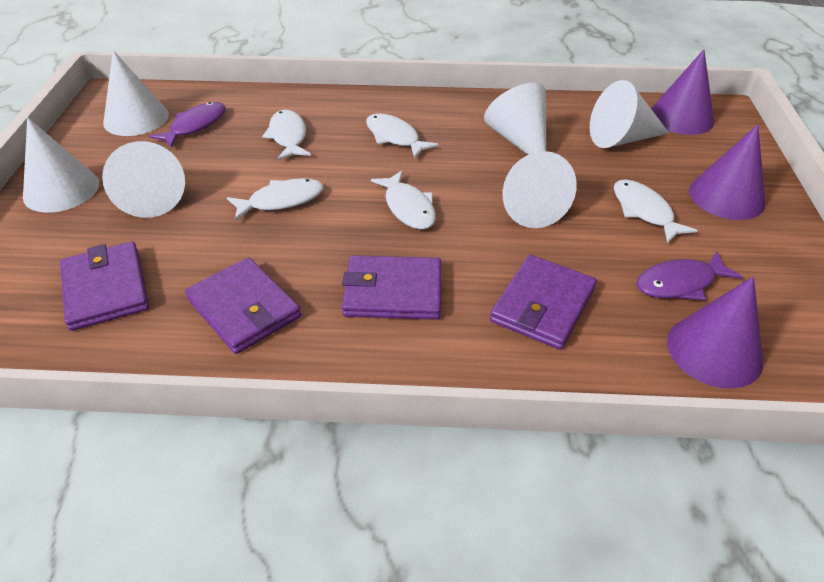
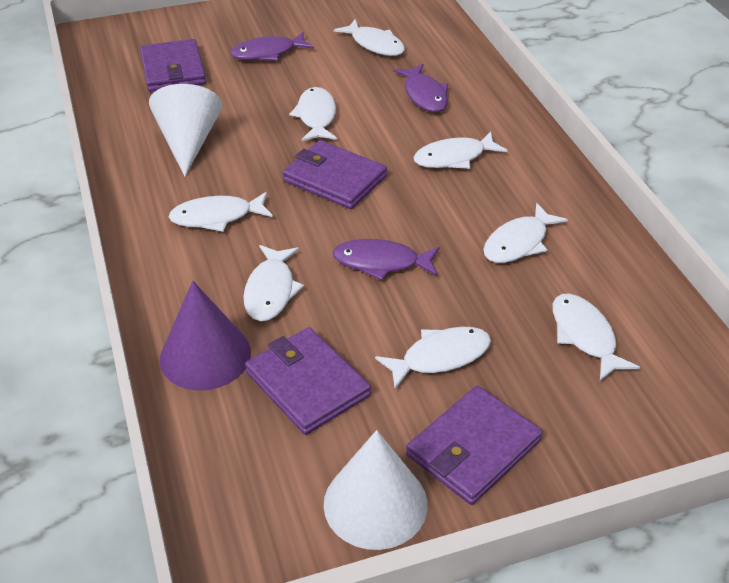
purple cone: [651,49,714,135] [667,276,764,389] [689,124,766,220] = 3 -> [160,281,251,391] = 1
purple fish: [149,102,226,148] [636,251,743,301] = 2 -> [230,32,314,61] [332,239,440,281] [393,64,448,112] = 3
white cone: [23,118,99,213] [102,141,185,218] [103,50,169,136] [484,83,546,155] [502,151,577,228] [590,80,669,148] = 6 -> [149,84,222,177] [324,430,428,550] = 2
white fish: [227,178,324,221] [262,110,311,160] [366,113,439,159] [371,171,436,230] [614,179,698,244] = 5 -> [169,192,273,232] [243,245,304,321] [289,87,337,141] [334,19,405,56] [375,327,491,389] [413,131,507,169] [483,203,568,263] [553,293,640,381] = 8

